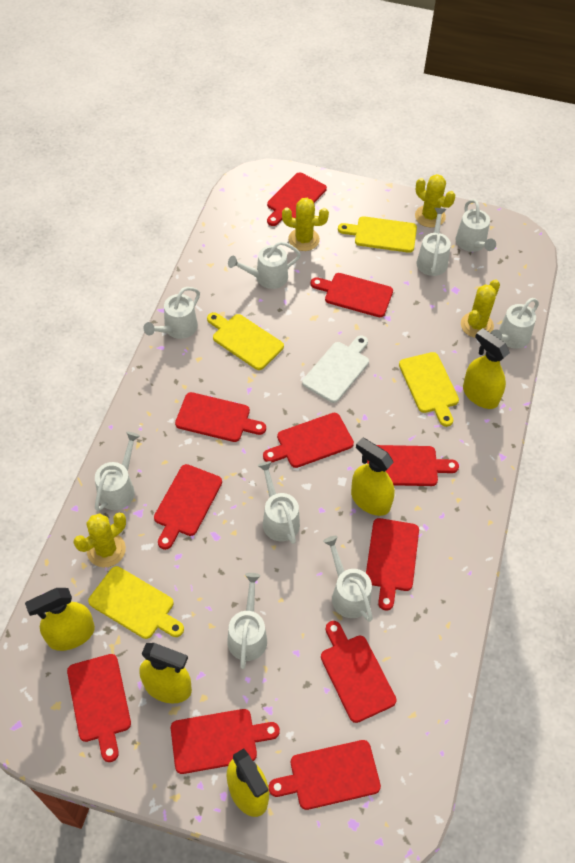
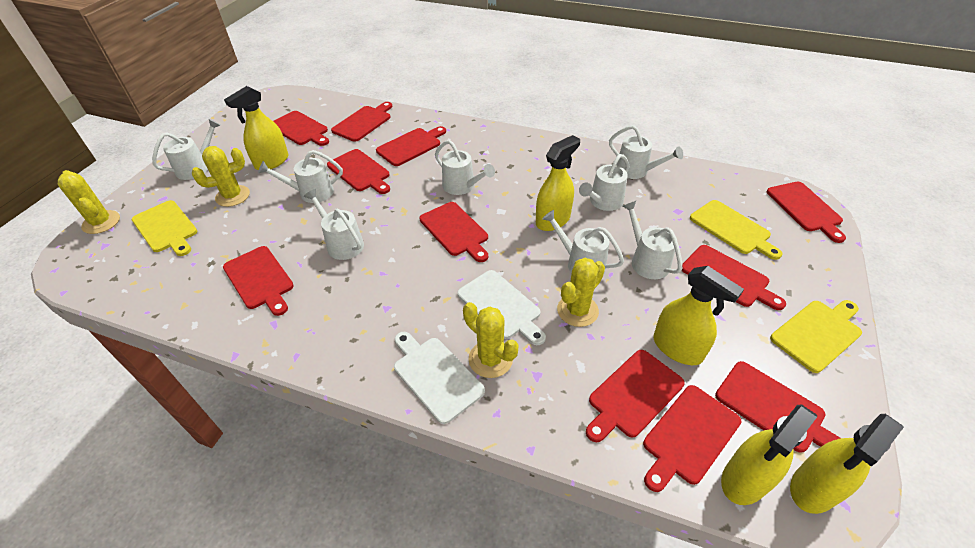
white cutting board: [302,336,369,403] = 1 -> [394,332,485,424] [457,270,546,345] = 2
white watering can: [95,432,140,511] [143,287,200,339] [227,573,267,669] [228,241,301,289] [258,461,300,544] [323,536,373,622] [417,208,451,276] [455,199,496,252] [490,298,539,349] = 9 -> [152,119,220,180] [258,150,343,203] [304,189,364,260] [435,140,495,195] [542,210,624,275] [579,154,629,211] [609,125,683,179] [623,201,682,279] = 8
yellow cutting board: [88,566,184,639] [207,312,284,370] [338,216,417,253] [399,352,459,427] = 4 -> [132,200,197,256] [690,200,782,260] [770,300,862,373] = 3

